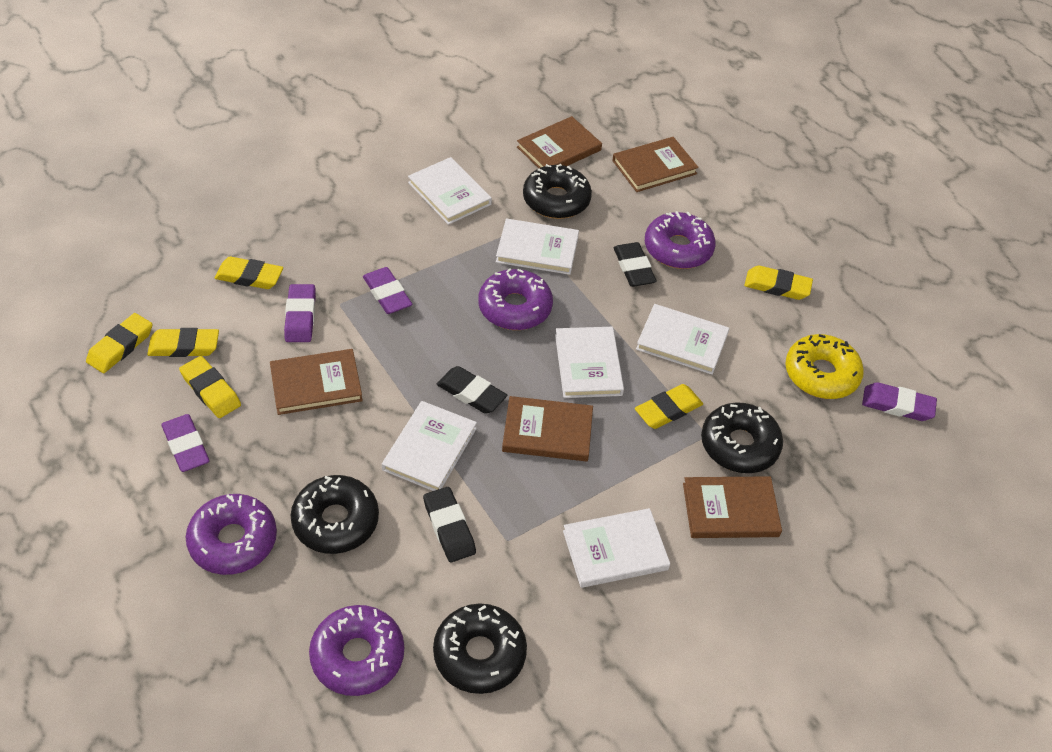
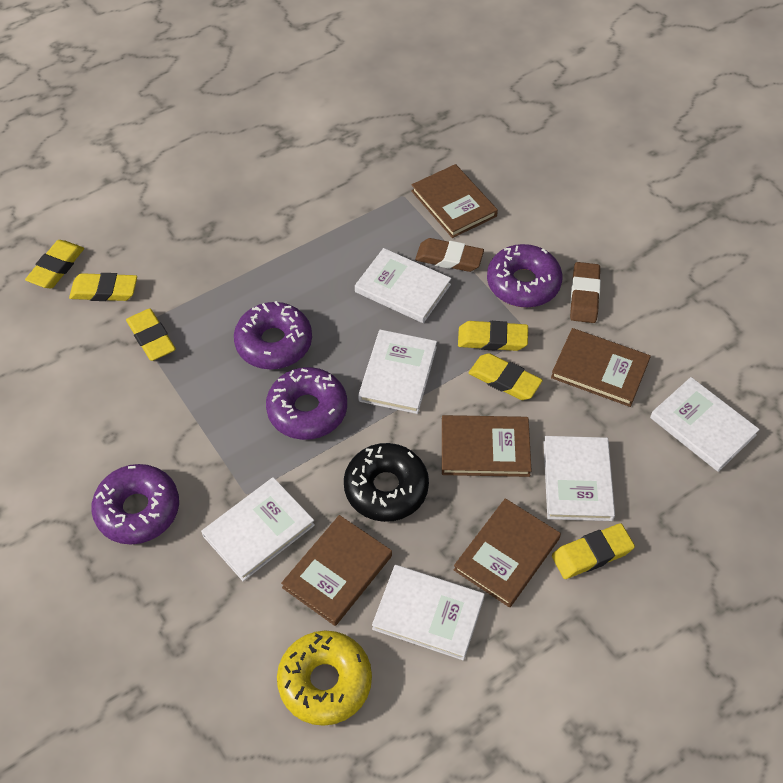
black donut: [291,475,379,554] [433,603,527,694] [523,164,592,219] [701,402,783,473] = 4 -> [344,443,429,522] = 1
black eraser: [423,487,476,562] [437,366,507,414] [614,242,657,287] = 3 -> none = 0
brown eraser: none = 0 -> [415,238,484,272] [570,262,601,323] = 2
purple eraser: [161,414,210,472] [284,284,316,342] [363,267,412,314] [862,382,937,421] = 4 -> none = 0

